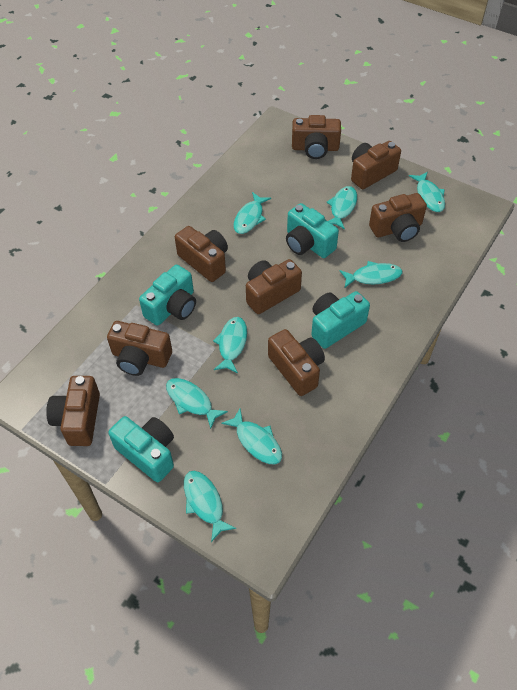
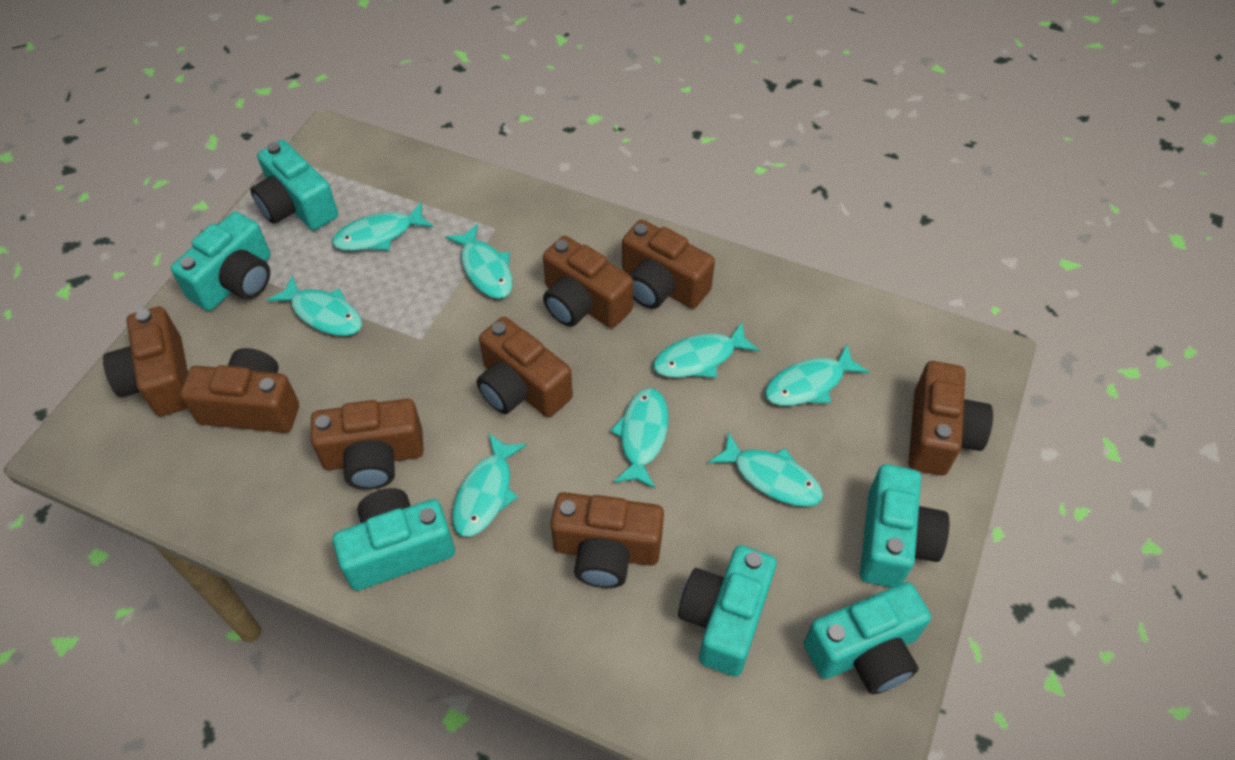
turquoise camera: [108,416,174,482] [139,265,196,326] [286,203,339,258] [311,291,370,349] = 4 -> [171,212,271,311] [250,140,338,230] [333,488,455,591] [678,545,776,677] [804,582,931,694] [860,464,950,588] = 6

